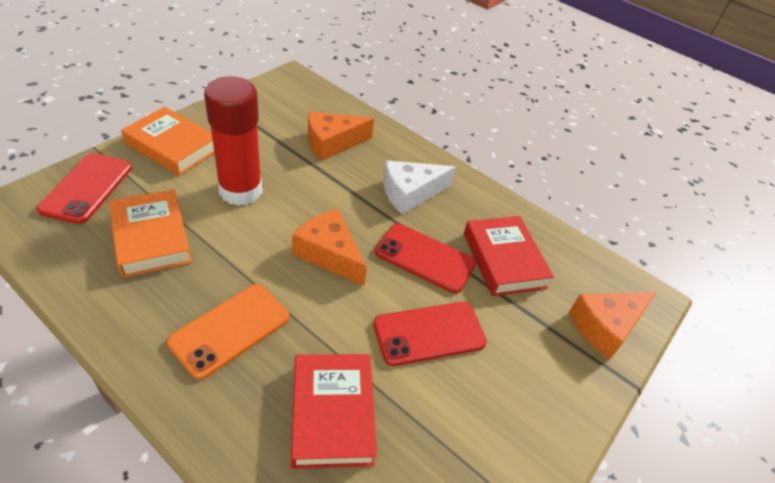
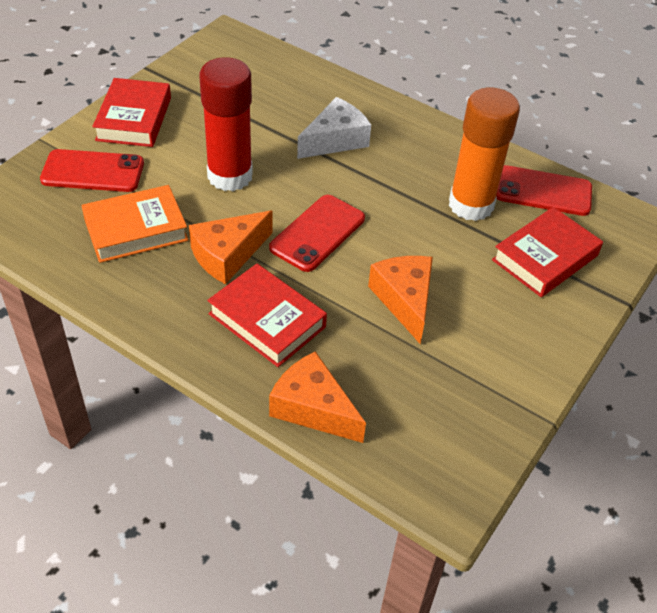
orange book: [109,190,192,278] [121,107,214,176] = 2 -> [81,185,188,263] = 1
orange glue stick: none = 0 -> [449,87,520,221] = 1
orange phone: [167,284,289,380] = 1 -> none = 0
red book: [291,354,377,469] [464,216,554,296] = 2 -> [92,78,171,147] [207,264,327,367] [492,207,603,297] = 3

